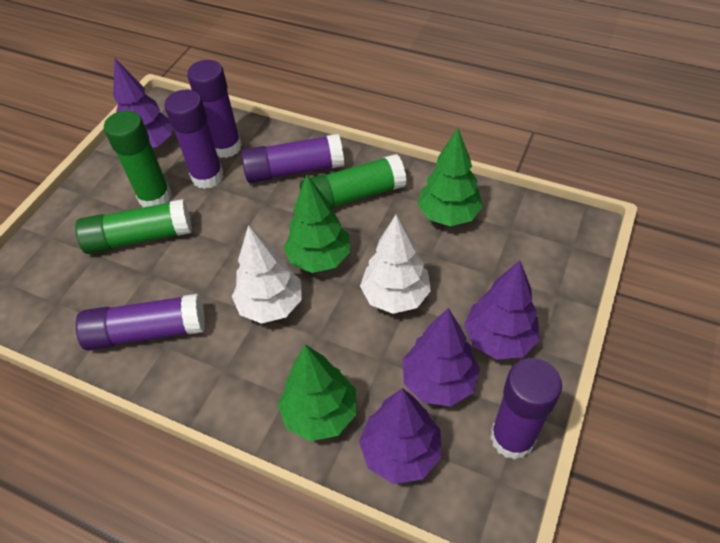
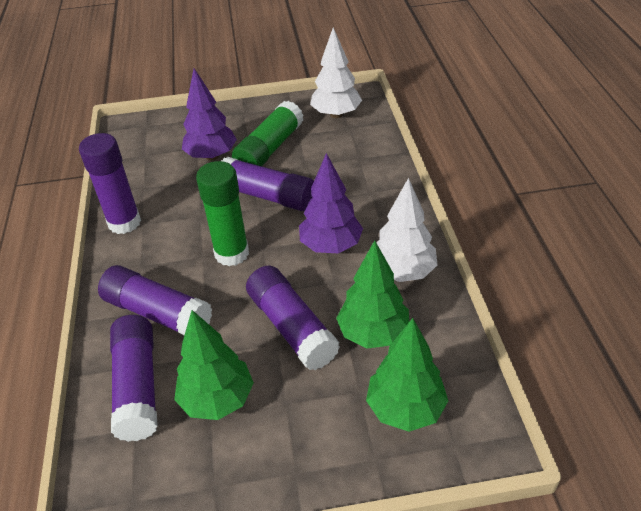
green glue stick: [75,199,192,254] [104,111,172,207] [300,154,407,209] = 3 -> [196,161,249,266] [232,101,303,166] = 2
purple tree: [113,59,172,149] [359,388,441,484] [402,308,480,406] [464,261,540,360] = 4 -> [182,68,237,161] [299,153,363,253] = 2

